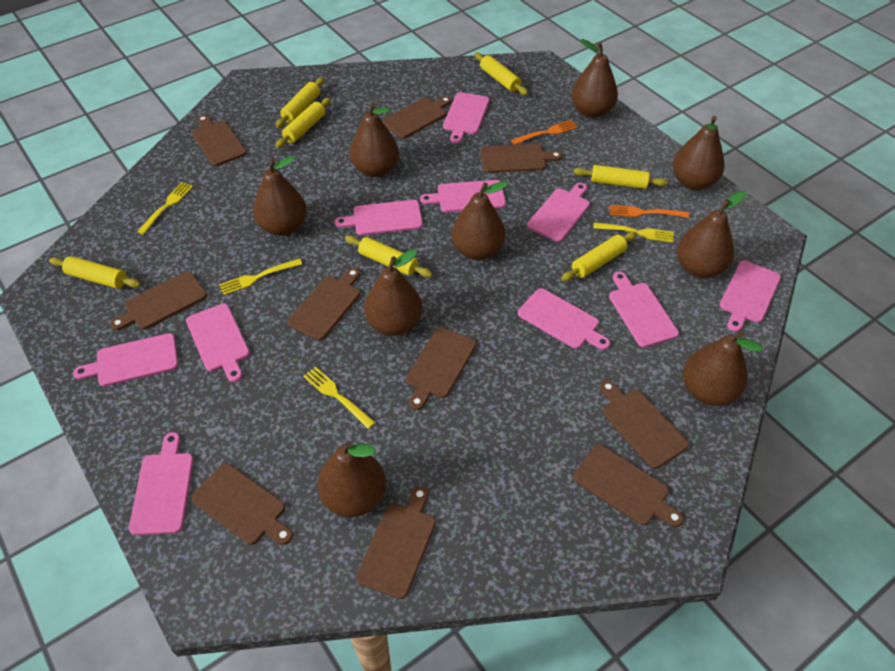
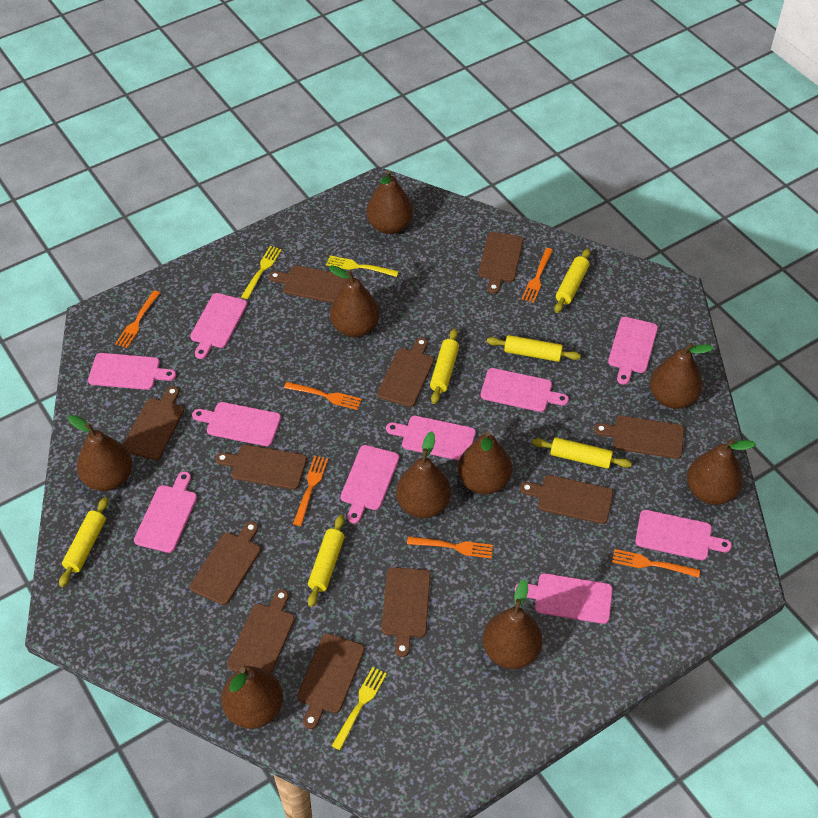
brown cutting board: [110,271,207,331] [191,463,293,545] [192,115,247,166] [287,268,361,340] [356,486,436,599] [382,96,452,139] [406,327,476,410] [481,144,562,173] [573,445,684,527] [600,380,689,469] = 10 -> [123,386,184,460] [190,521,261,605] [215,445,307,490] [227,589,295,674] [269,265,350,303] [297,633,365,729] [377,338,434,407] [382,567,431,657] [479,232,523,294] [520,475,613,524] [594,416,684,459] = 11
orange fork: [511,120,578,145] [610,205,689,218] = 2 -> [115,290,160,348] [284,382,362,410] [293,456,328,526] [407,536,493,558] [522,248,553,303] [612,549,700,578] = 6
yellow fork: [137,182,193,235] [219,259,302,295] [303,367,376,429] [593,222,674,243] = 4 -> [241,246,282,299] [326,255,399,277] [332,667,387,750] = 3
yellow rolling pin: [49,256,141,289] [275,97,331,148] [276,78,324,128] [345,235,432,278] [474,53,528,95] [561,232,637,281] [573,165,668,189] = 7 -> [59,497,108,587] [308,515,344,607] [430,329,459,404] [487,335,581,362] [532,437,632,469] [554,249,590,313] = 6

